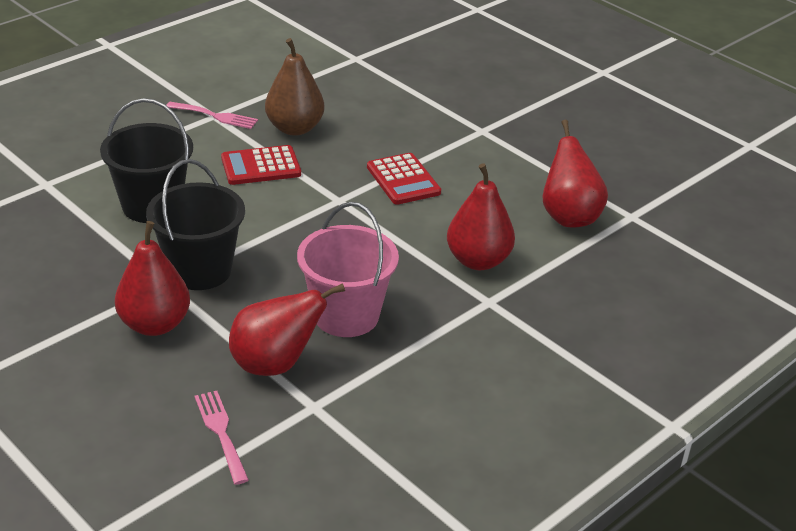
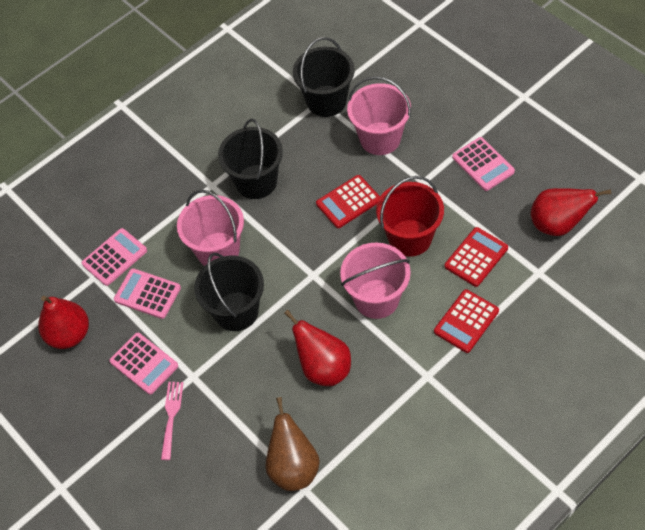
black bucket: [100,98,193,223] [146,159,245,290] = 2 -> [194,253,264,331] [218,119,283,199] [293,37,355,117] = 3
pink bucket: [297,202,399,337] = 1 -> [177,190,244,266] [340,242,411,319] [347,76,411,155] = 3
pink calculator: none = 0 -> [82,228,147,286] [109,333,178,395] [114,268,181,319] [452,137,515,191] = 4
pink fork: [167,102,258,129] [195,391,249,485] = 2 -> [161,382,184,460] = 1
red bucket: none = 0 -> [376,176,444,257] = 1
red calculator: [221,145,301,185] [367,153,441,205] = 2 -> [316,175,380,228] [434,289,499,353] [445,227,508,287] = 3
red pear: [115,221,190,336] [229,283,345,376] [447,163,515,270] [542,120,608,228] = 4 -> [38,296,89,349] [284,310,351,386] [531,188,611,236] = 3

